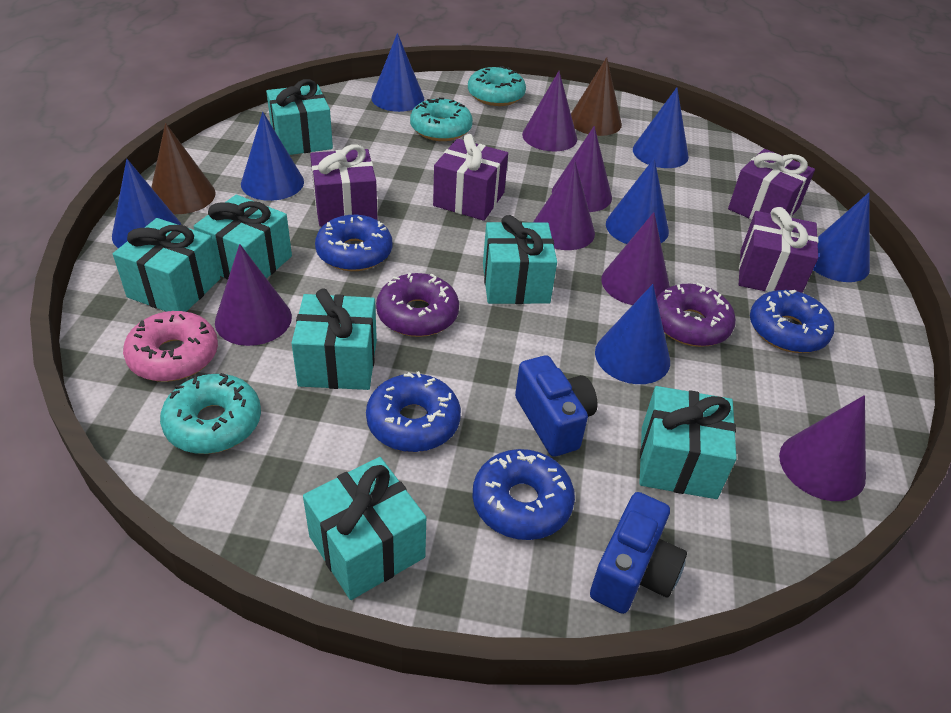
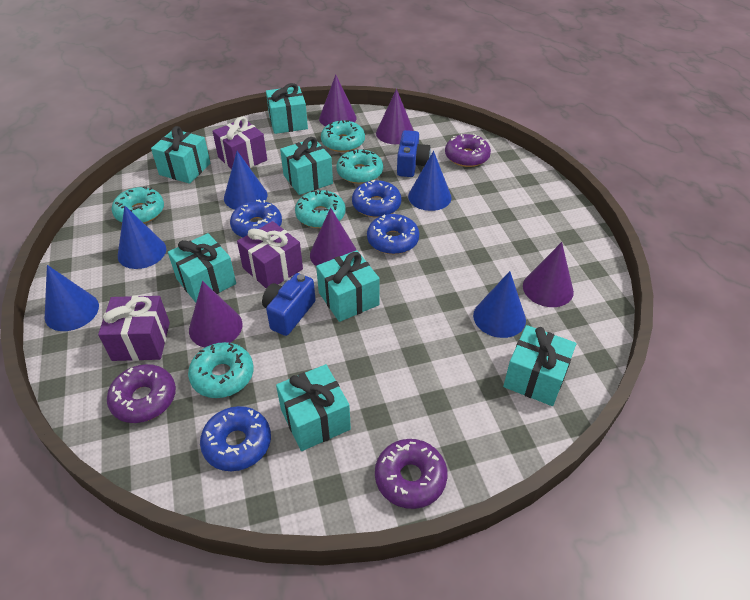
blue cone: [112,159,182,248] [241,112,304,201] [371,33,424,112] [595,284,670,384] [606,158,669,244] [633,87,689,168] [813,193,870,282] = 7 -> [45,265,99,331] [118,206,166,269] [224,151,267,210] [408,151,452,211] [473,271,526,338] = 5
brown cone: [151,123,216,214] [571,57,622,136] = 2 -> none = 0
pink donut: [123,311,218,382] = 1 -> none = 0
purple cone: [215,244,292,346] [522,71,577,152] [533,160,595,250] [552,126,612,212] [601,212,670,305] [779,395,866,501] = 6 -> [189,281,242,347] [310,208,356,266] [319,75,357,127] [376,89,414,144] [523,242,574,307] = 5
purple donut: [376,273,459,337] [656,283,736,347] = 2 -> [107,364,176,423] [375,439,448,509] [445,134,491,167] = 3
purple gift: [310,144,378,227] [433,134,508,221] [728,149,815,220] [739,207,819,293] = 4 -> [98,295,170,361] [212,116,267,169] [237,221,303,288] = 3
turquoise donut: [160,373,261,454] [410,98,473,141] [468,66,526,106] = 3 -> [112,186,164,224] [188,342,254,398] [295,190,346,228] [321,120,365,152] [336,149,383,184] = 5

